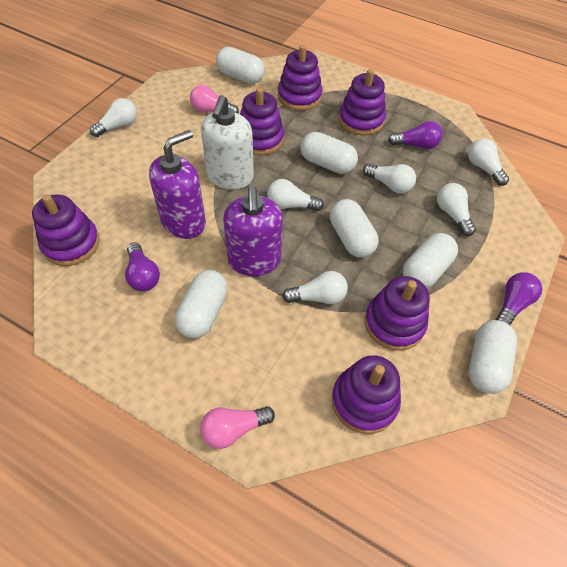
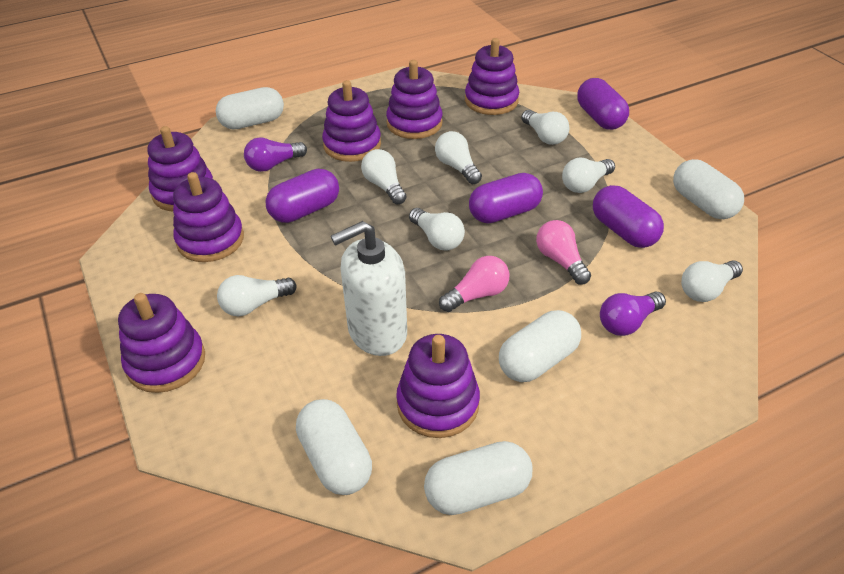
purple capsule: none = 0 -> [266,169,339,223] [469,173,543,223] [577,78,629,130] [593,185,664,248] = 4
purple light bulb: [125,242,160,291] [388,121,442,149] [495,272,542,325] = 3 -> [244,137,307,172] [600,292,666,336] = 2
purple soap dispenser: [149,130,206,239] [223,186,283,276] = 2 -> none = 0
purple stacking toy: [32,194,100,266] [240,87,284,155] [278,45,322,111] [332,355,401,434] [339,69,386,135] [365,276,430,351] = 6 -> [118,293,205,393] [147,126,213,211] [173,172,244,262] [322,80,381,162] [386,60,443,139] [396,334,480,438] [465,38,519,115] = 7
white capsule: [175,270,228,338] [216,47,265,84] [301,132,358,174] [330,199,379,258] [403,233,458,288] [469,320,517,394] = 6 -> [216,87,284,129] [296,399,372,495] [424,441,533,515] [499,310,581,382] [673,159,744,219] = 5
white light bulb: [90,98,137,137] [267,179,324,211] [282,271,348,304] [363,164,416,194] [437,183,476,236] [468,138,509,186] = 6 -> [217,275,296,316] [361,149,407,205] [409,208,465,251] [435,131,482,184] [521,110,569,145] [562,158,615,193] [681,260,743,302] = 7

